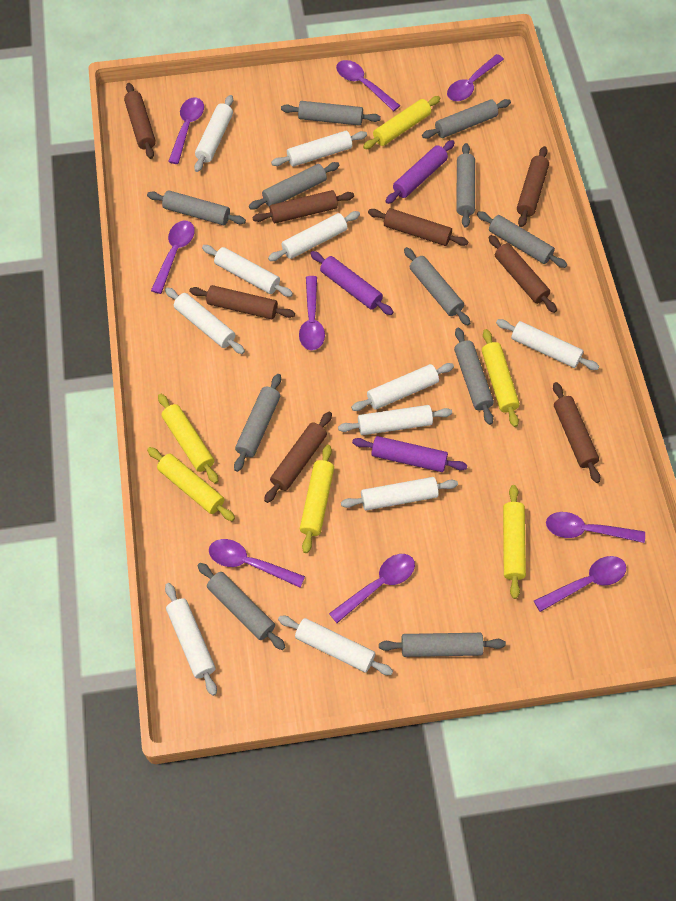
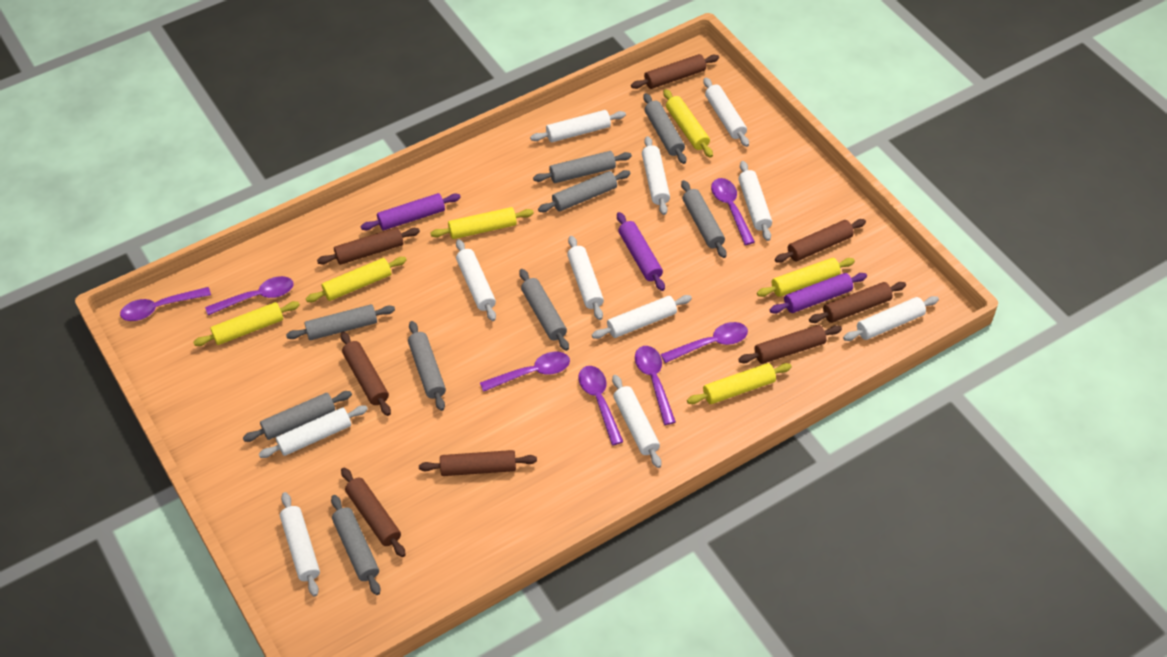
grey rolling pin: [147,190,246,225] [197,563,285,650] [234,374,281,472] [249,162,340,209] [281,101,381,126] [379,633,506,657] [404,247,470,326] [422,99,511,139] [454,328,494,425] [456,143,475,228] [477,211,567,268] = 11 -> [243,391,352,442] [286,304,395,340] [331,495,380,595] [408,321,446,411] [519,269,569,351] [533,151,632,183] [538,170,631,212] [643,93,686,164] [681,180,727,258] = 9
purple spoon: [151,221,195,294] [168,97,204,164] [209,539,305,587] [299,276,325,350] [329,554,415,623] [336,60,400,111] [447,54,504,101] [534,556,626,612] [546,512,645,543] = 9 -> [120,287,211,321] [205,276,293,315] [480,352,570,392] [578,366,623,445] [635,346,676,425] [661,322,748,363] [711,178,755,245] = 7

